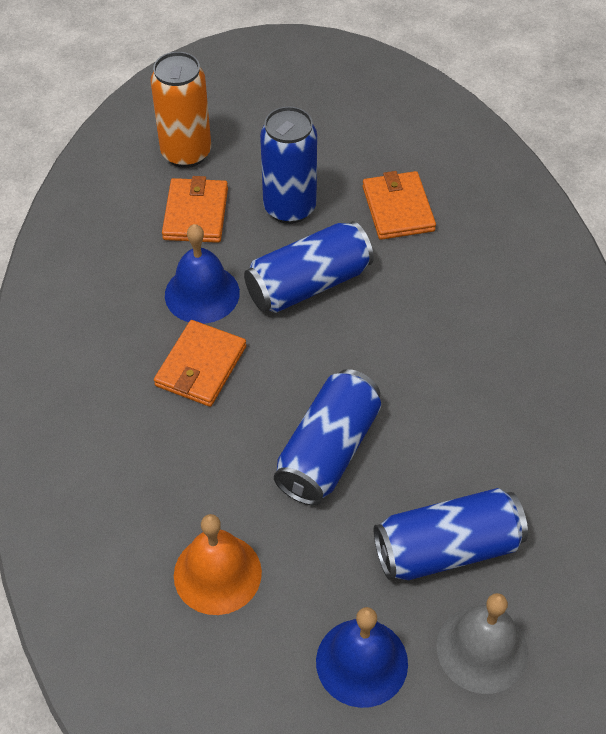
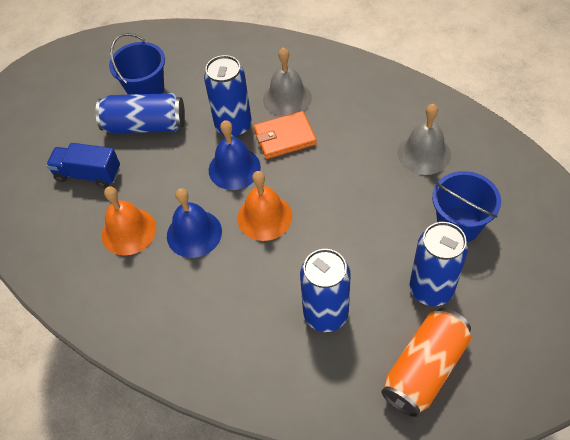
blue bucket: none = 0 -> [109,33,165,95] [432,171,501,242] = 2
blue truck: none = 0 -> [46,143,120,188] = 1
grey bell: [436,593,528,694] = 1 -> [263,47,312,117] [398,104,451,175] = 2
orange bell: [174,514,262,615] = 1 -> [102,187,156,255] [237,171,292,241] = 2
orange wallet: [154,320,246,407] [162,176,228,243] [363,171,436,240] = 3 -> [254,111,317,159] = 1

